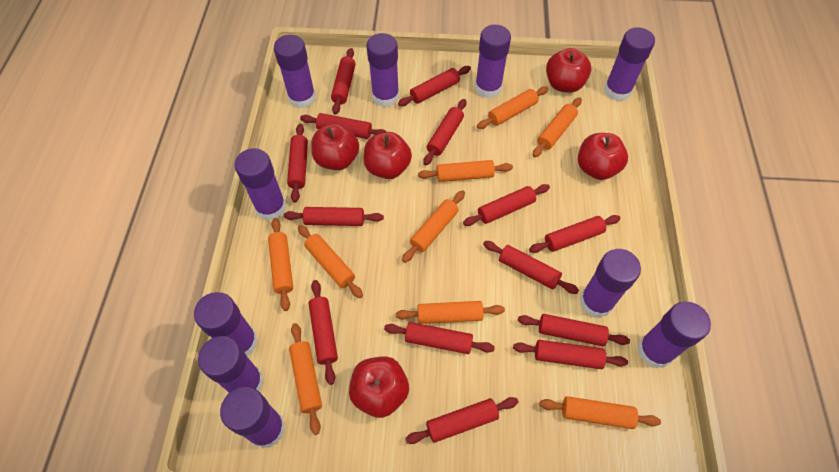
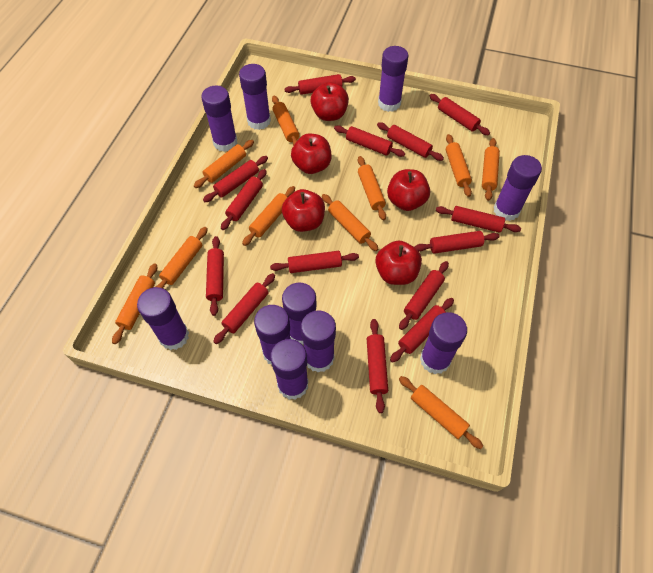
orange rolling pin: [268,218,293,311] [289,323,322,435] [298,225,363,298] [396,301,505,324] [402,190,465,263] [418,160,513,182] [477,86,548,129] [533,97,582,157] [540,396,661,429] = 9 -> [112,263,157,344] [156,227,208,288] [194,140,254,188] [242,186,295,246] [272,96,299,146] [322,194,378,251] [358,156,386,220] [399,376,483,449] [446,134,472,197] [482,138,500,201] = 10

